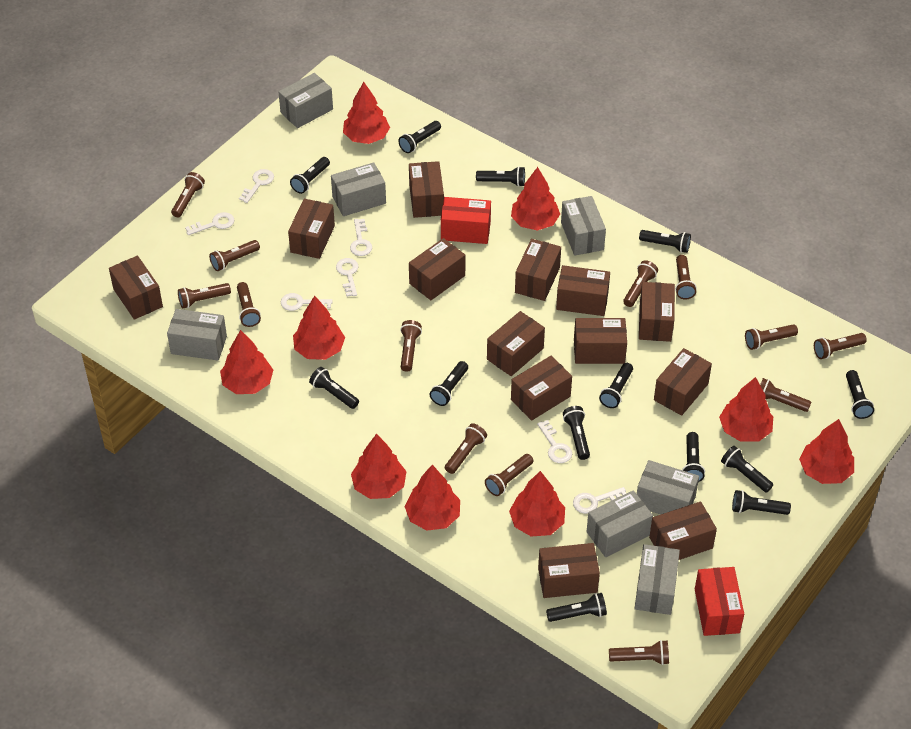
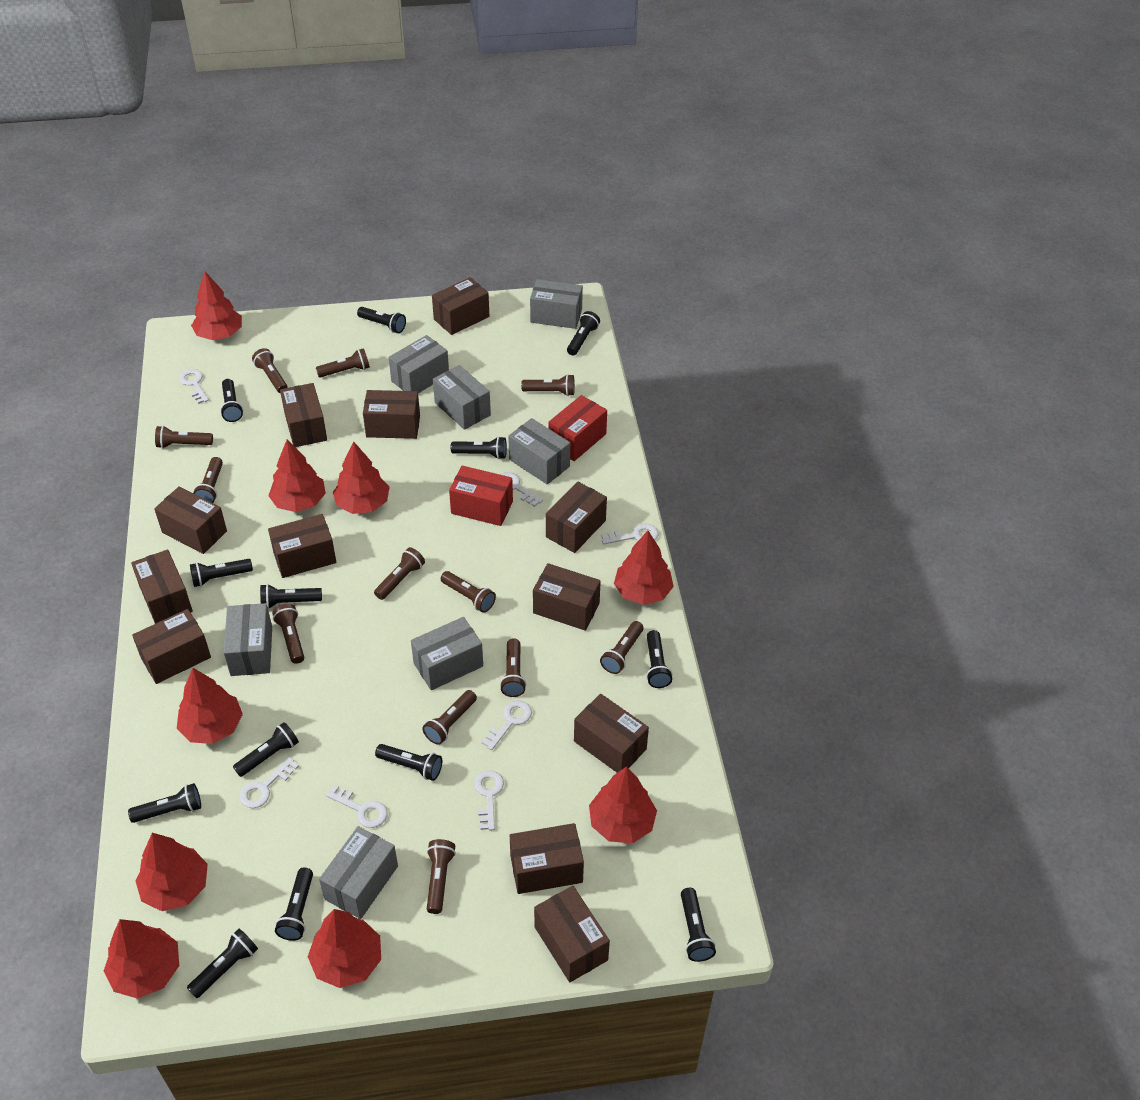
brown box: [109,256,163,320] [288,199,335,259] [409,161,444,218] [409,238,465,300] [487,311,545,376] [511,356,572,421] [515,239,561,301] [538,543,600,598] [556,265,610,316] [574,318,627,364] [639,282,675,342] [649,502,717,560] [654,348,712,416] = 13 -> [131,549,193,624] [132,609,211,684] [154,486,227,554] [268,514,336,578] [280,383,327,447] [363,390,420,439] [432,277,489,335] [510,823,584,894] [533,563,601,631] [534,886,610,982] [546,482,607,553] [574,694,649,773] = 12
brown flashlight: [171,172,205,217] [178,283,231,309] [209,240,260,271] [237,282,261,327] [400,320,422,372] [445,423,487,474] [485,454,533,496] [609,640,669,665] [623,260,658,307] [675,255,697,300] [745,324,798,350] [760,378,811,412] [814,333,867,359] = 13 -> [155,426,213,448] [193,457,223,503] [252,348,288,393] [272,604,304,664] [316,348,370,378] [374,547,425,600] [422,690,477,745] [427,839,456,914] [441,571,496,613] [500,638,526,697] [521,374,575,396] [600,621,643,674] = 12

